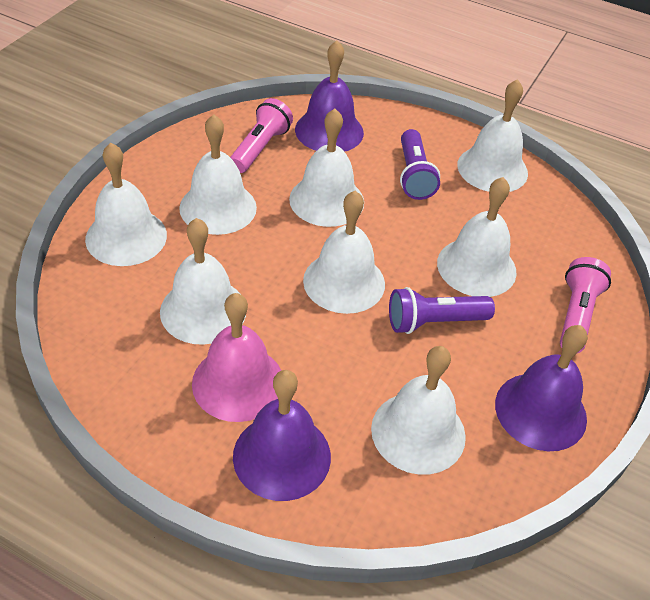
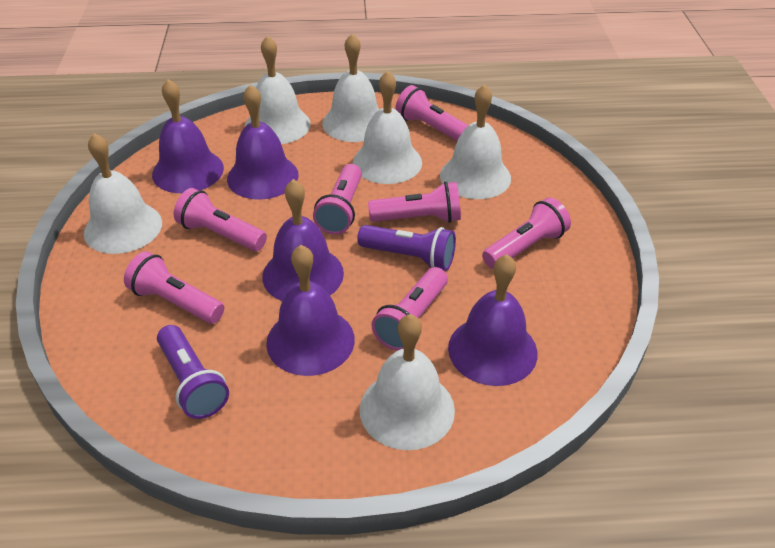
pink bell: [192,293,281,422] = 1 -> none = 0
pink flashlight: [230,98,293,173] [560,257,611,353] = 2 -> [124,251,224,324] [174,188,267,251] [313,164,362,235] [368,181,461,223] [371,267,448,351] [395,85,469,141] [482,197,571,269] = 7
purple bell: [233,370,331,501] [295,40,364,152] [495,325,588,451] = 3 -> [152,79,224,193] [227,84,299,200] [262,179,344,301] [266,245,355,376] [448,254,537,386] = 5
white bell: [85,143,167,266] [160,218,246,345] [179,114,257,235] [289,109,364,227] [303,191,385,314] [371,346,466,475] [437,177,516,297] [457,79,528,192] = 8 -> [84,133,162,254] [245,35,311,144] [322,34,379,142] [353,70,422,184] [360,314,455,450] [440,84,511,199] = 6

